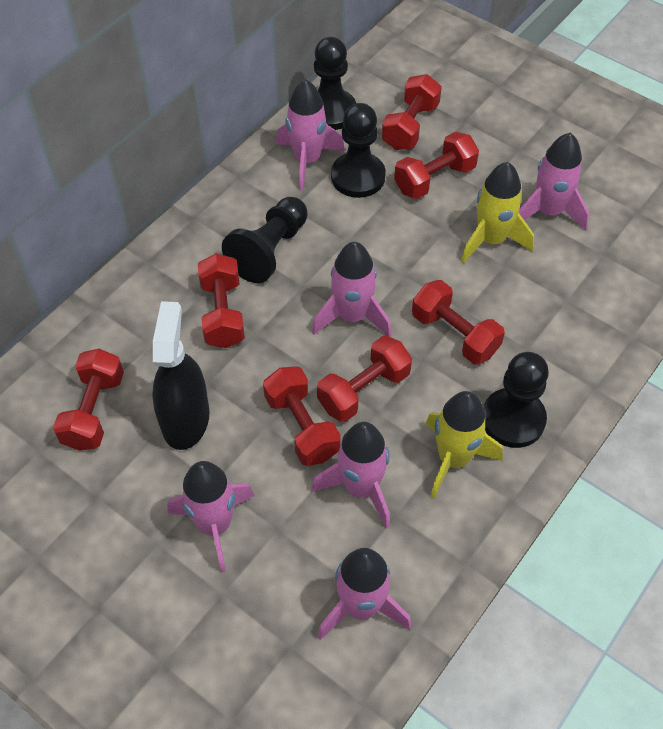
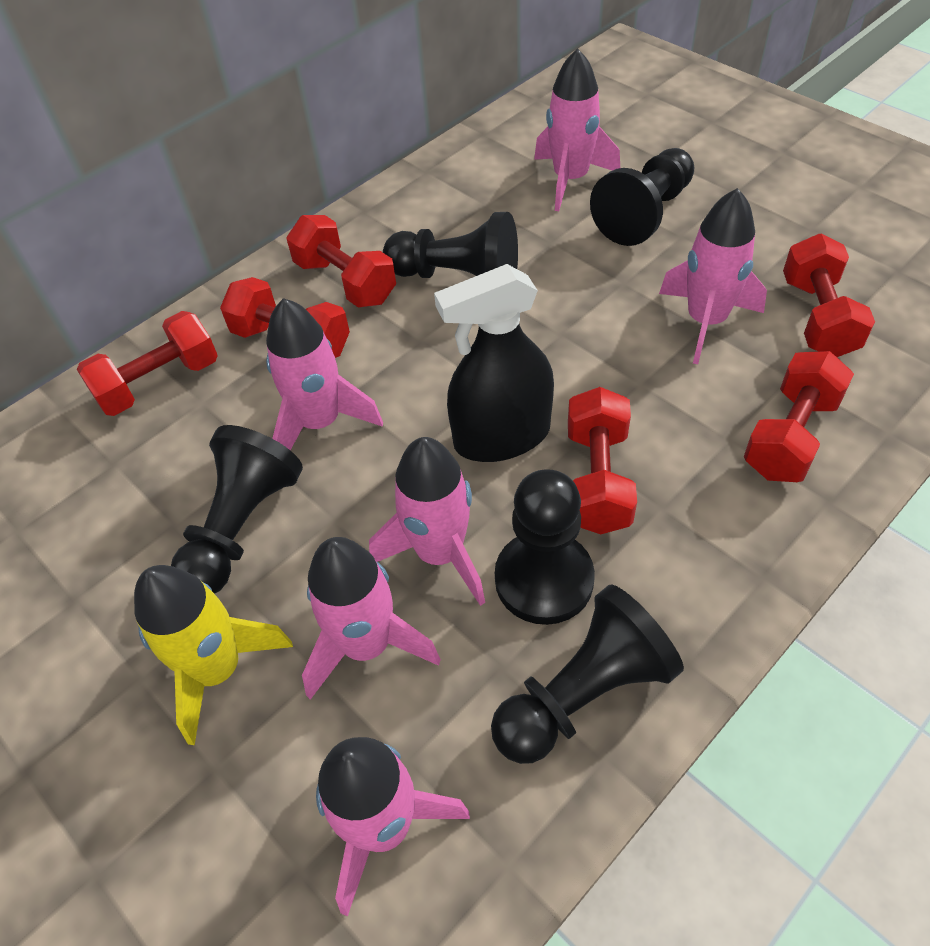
black pawn: [222,197,308,283] [314,37,356,130] [331,103,386,198] [483,352,549,448] = 4 -> [171,425,303,594] [383,212,518,278] [491,584,684,764] [495,469,595,625] [590,148,694,246] = 5
red dumbbell: [53,349,124,451] [198,253,245,348] [263,366,341,466] [317,336,412,422] [382,74,442,150] [394,132,479,199] [412,280,505,364] = 7 -> [77,311,218,416] [220,277,350,358] [287,215,396,308] [568,387,637,534] [744,351,854,482] [783,234,875,357] = 6
yellow rocket: [426,391,503,498] [461,162,534,264] = 2 -> [134,565,293,745] = 1

